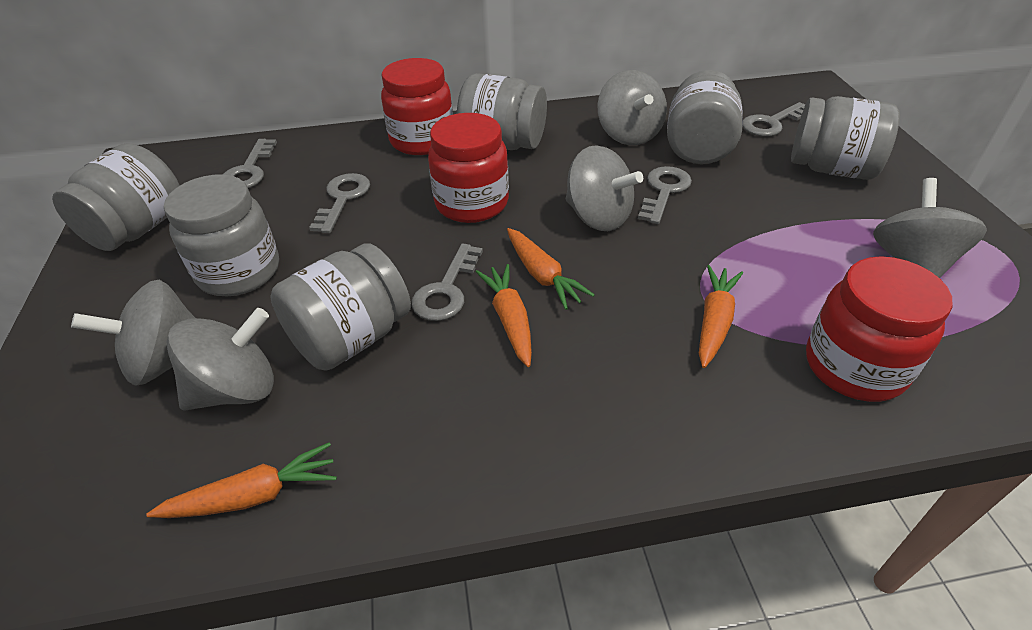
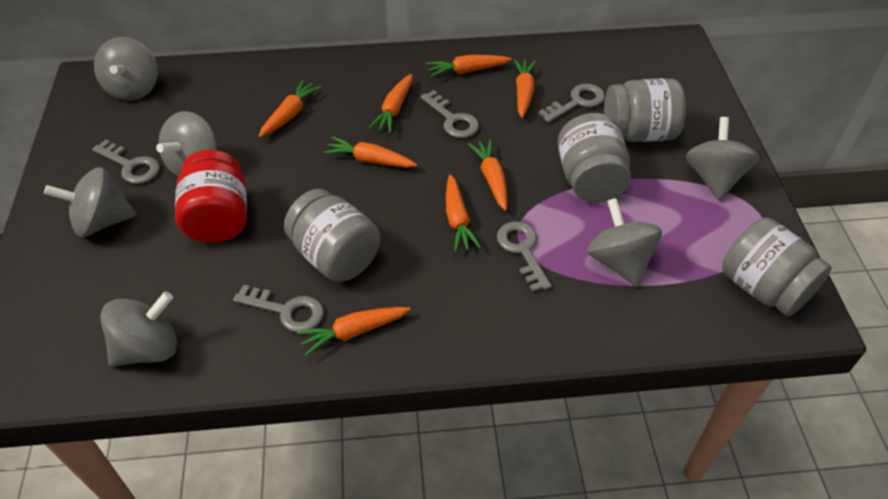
grey jar: [52,143,180,251] [164,174,279,296] [270,243,411,371] [457,73,547,150] [667,70,743,164] [791,96,900,180] = 6 -> [284,189,380,282] [558,113,631,203] [604,78,686,142] [722,217,832,316] = 4
grey spinning top: [71,280,195,386] [166,308,274,411] [566,145,643,231] [598,70,667,145] [873,178,987,278] = 5 -> [44,167,137,237] [94,37,158,101] [100,291,177,367] [156,111,217,177] [587,198,662,287] [686,117,759,200] = 6
orange carrot: [146,442,337,518] [476,264,532,367] [507,228,595,310] [699,265,743,368] = 4 -> [258,80,322,138] [297,307,411,356] [323,137,417,168] [369,74,412,134] [426,55,512,77] [446,174,481,252] [468,139,508,211] [514,59,536,118] = 8
red jar: [381,58,453,155] [428,113,509,223] [806,256,953,402] = 3 -> [175,150,247,243] = 1

